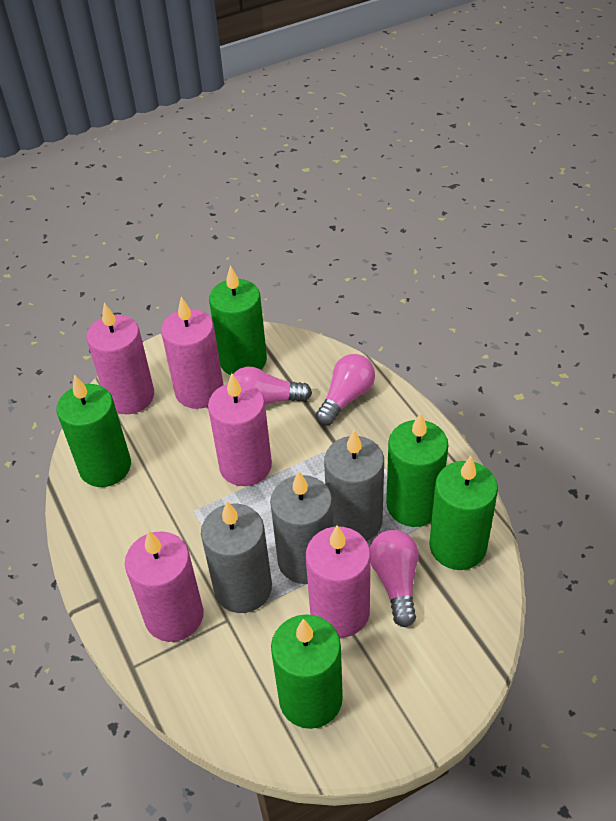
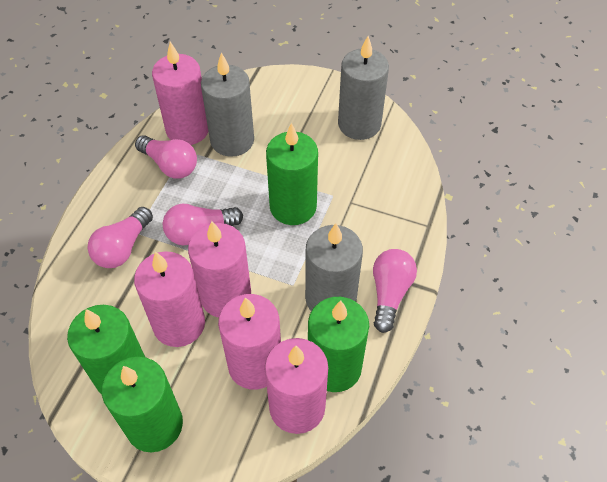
green candle: [57,375,131,487] [209,265,267,375] [271,614,343,729] [386,412,448,527] [430,456,498,570] = 5 -> [67,305,146,394] [102,357,183,452] [266,123,318,225] [308,297,369,392] = 4
pink light bulb: [233,367,312,405] [316,354,375,425] [370,530,419,627] = 3 -> [88,207,153,268] [135,135,197,179] [163,203,243,246] [373,249,417,333] = 4

